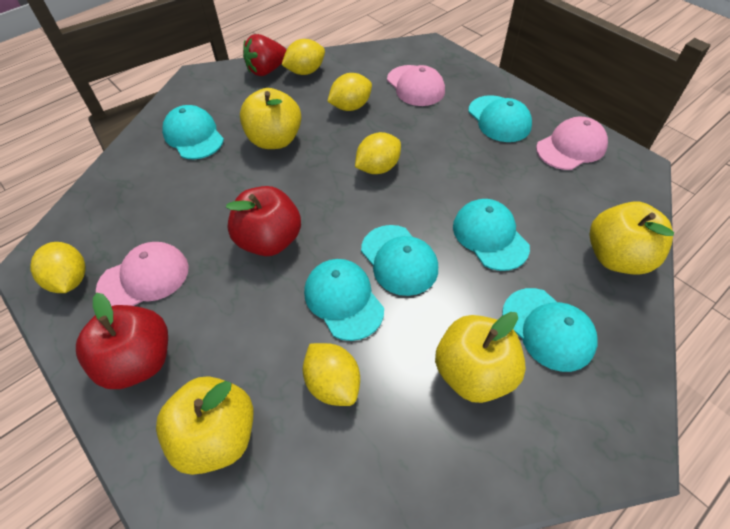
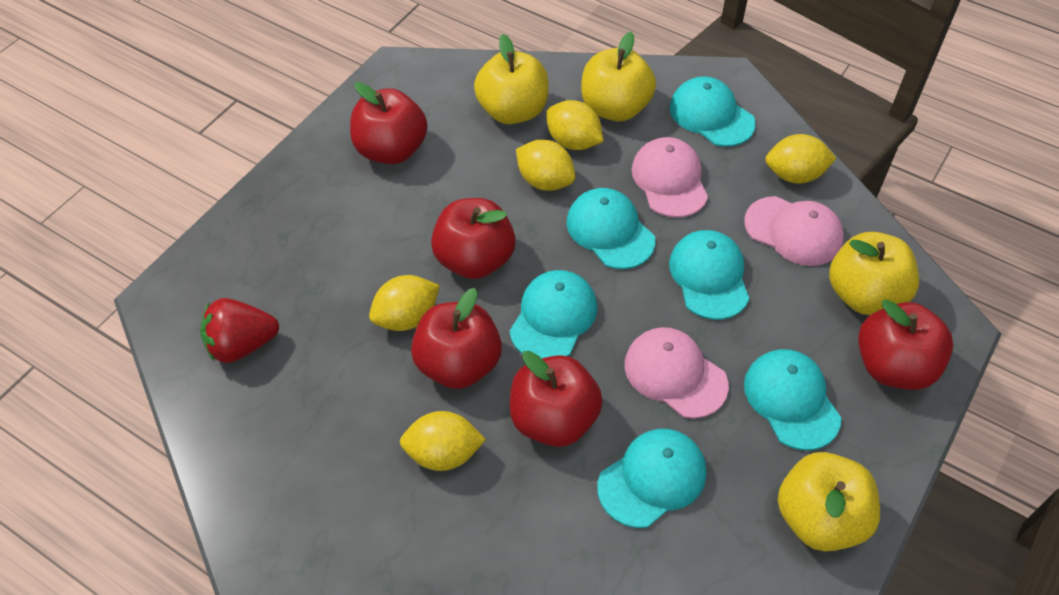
red apple: [76,293,168,389] [226,186,301,256] = 2 -> [350,82,427,164] [411,288,502,389] [431,198,516,279] [510,351,603,447] [858,300,953,390] = 5

